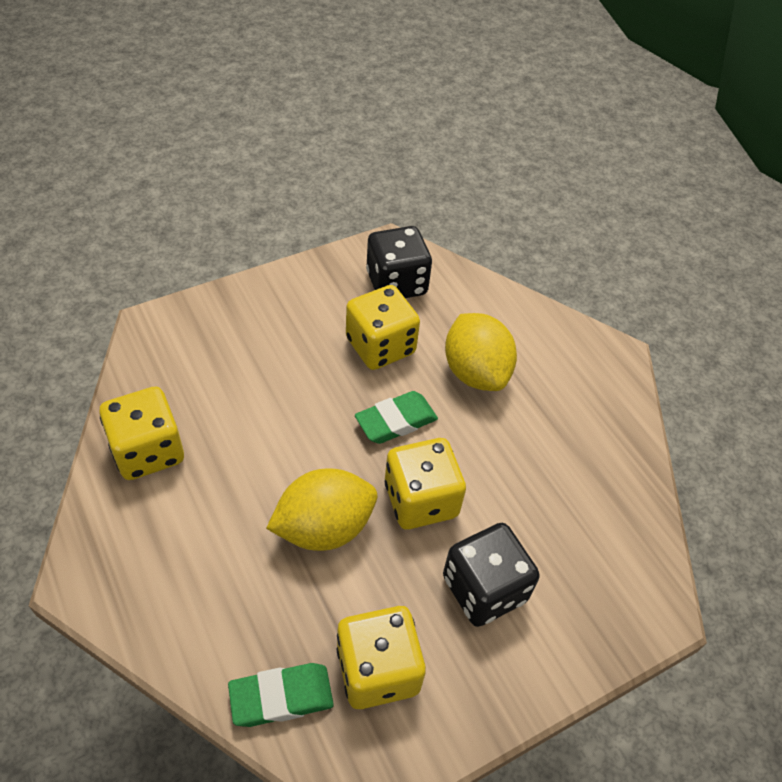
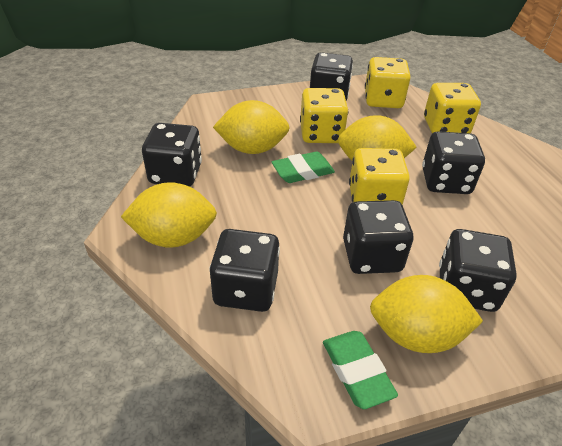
black dice: [366,226,432,298] [443,523,540,627] = 2 -> [142,123,202,187] [209,229,280,312] [310,52,353,101] [343,200,413,274] [422,131,485,194] [439,229,517,312] = 6
yellow lemon: [266,468,377,551] [445,313,517,391] = 2 -> [121,182,217,248] [213,100,290,154] [338,115,417,161] [370,275,483,353] = 4

